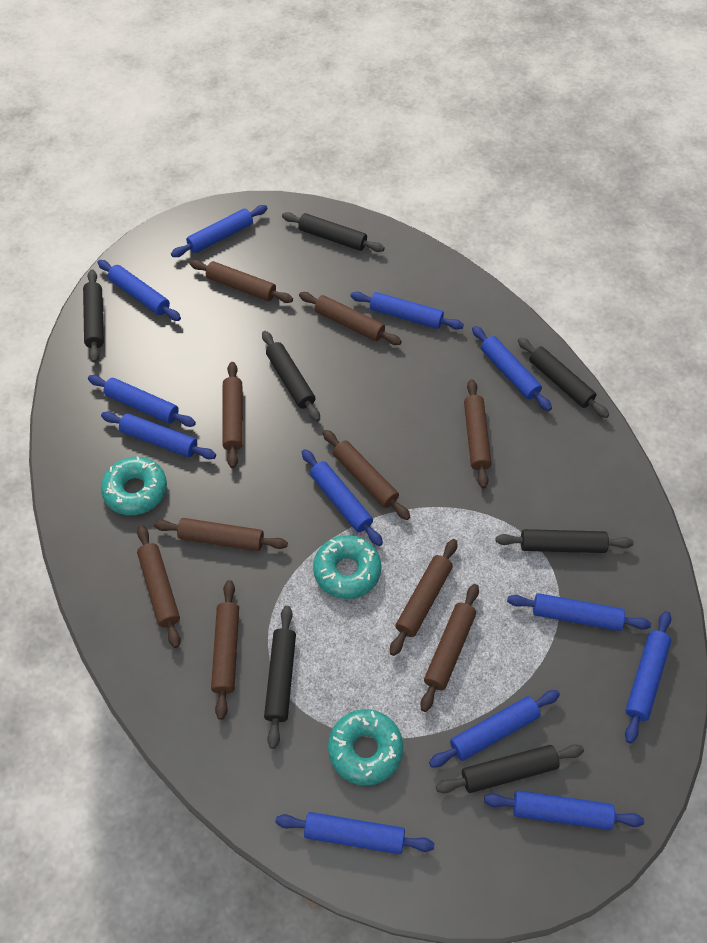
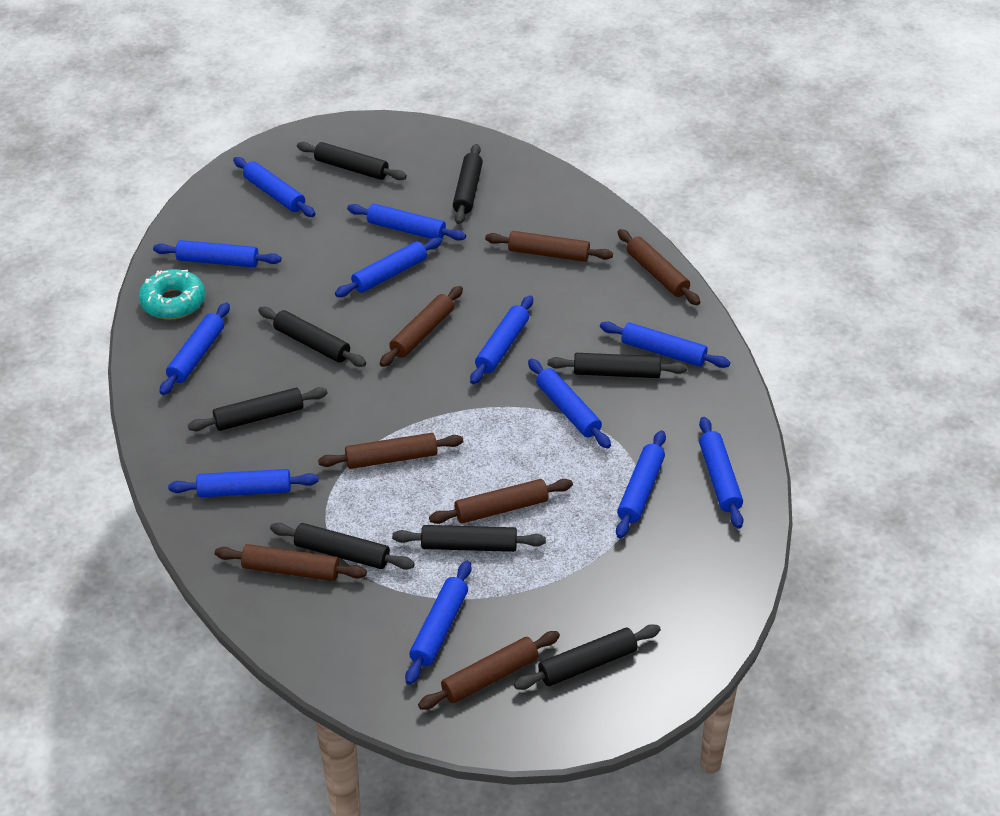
black rolling pin: [83,269,104,363] [262,331,320,422] [264,606,296,749] [282,212,385,252] [436,744,584,793] [496,529,634,553] [518,337,609,418] = 7 -> [188,387,328,431] [258,307,366,367] [270,523,415,570] [297,142,407,180] [392,525,546,552] [453,144,483,224] [514,624,661,690] [548,353,687,378] = 8
brown rolling pin: [137,525,181,648] [154,518,288,551] [190,260,293,303] [211,580,239,720] [222,362,243,468] [299,292,402,345] [323,430,410,520] [390,539,457,656] [420,584,479,712] [464,379,491,489] = 10 -> [215,544,367,581] [318,433,463,469] [380,286,463,367] [418,631,560,710] [429,479,573,524] [485,231,613,262] [617,229,700,305] = 7
turquoise donut: [101,456,167,515] [313,535,381,599] [328,709,403,786] = 3 -> [139,269,205,319] = 1

